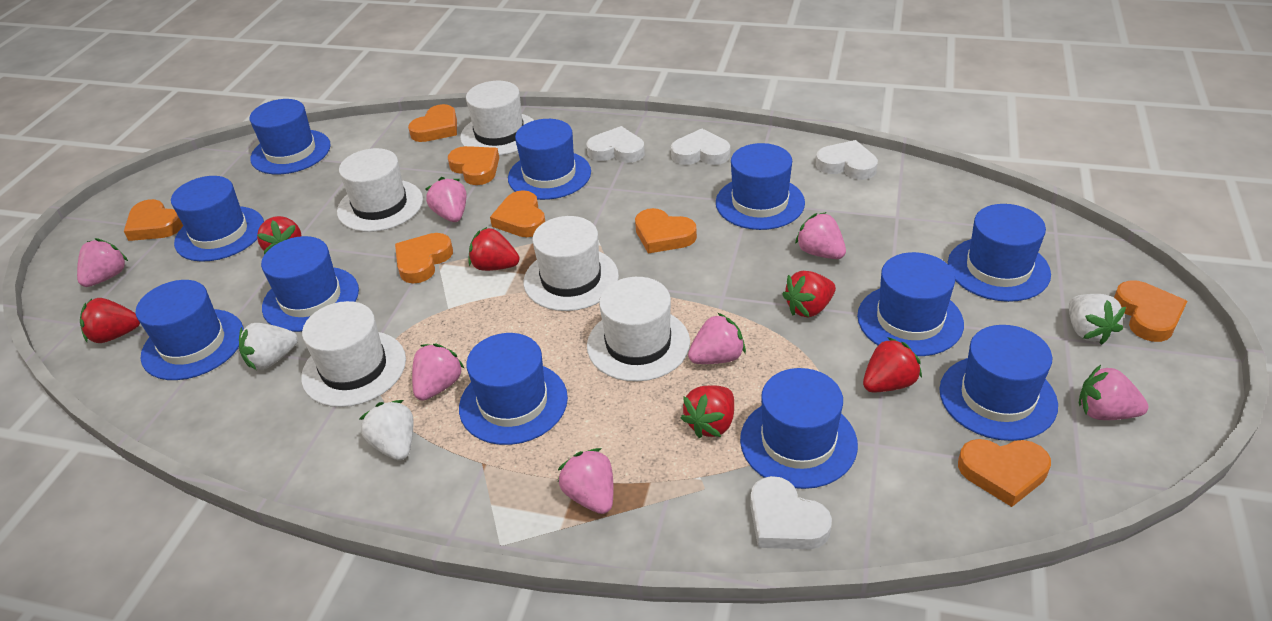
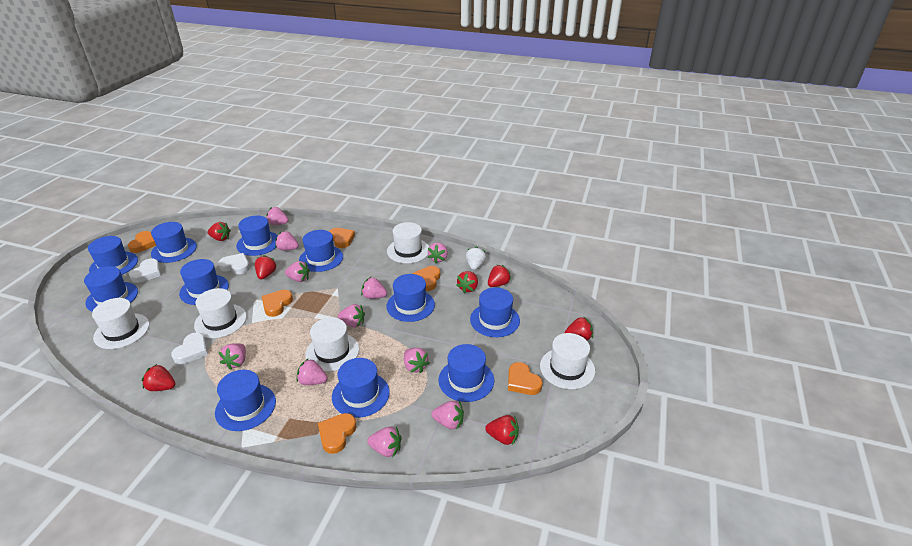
orange heart: [124,199,183,241] [395,233,453,284] [408,104,457,142] [448,146,499,185] [490,190,545,237] [635,208,697,253] [958,439,1051,507] [1114,280,1187,342] = 8 -> [128,231,156,253] [262,290,293,317] [318,413,357,454] [329,228,355,248] [412,266,440,291] [508,362,543,395] = 6
pink strawberry: [77,238,128,287] [412,343,465,401] [426,177,467,222] [558,448,613,514] [688,313,746,364] [795,212,846,259] [1079,365,1149,420] = 7 -> [219,343,246,370] [266,207,289,225] [275,231,299,250] [285,261,310,282] [296,358,328,385] [338,304,365,327] [361,277,387,299] [367,427,401,457] [404,348,429,373] [428,243,448,263] [431,401,464,430] = 11
red strawberry: [80,298,140,343] [257,216,302,255] [468,227,519,271] [681,385,734,438] [782,271,836,318] [863,337,922,392] = 6 -> [142,364,176,391] [208,222,231,241] [255,255,277,279] [456,271,478,293] [485,415,519,445] [488,265,511,287] [564,316,593,340] = 7
white heart: [586,126,645,163] [671,129,730,165] [750,476,832,549] [816,140,878,180] = 4 -> [129,259,161,283] [171,333,208,364] [218,253,250,274] = 3
white strawberry: [239,323,298,370] [359,400,413,461] [1069,294,1126,345] = 3 -> [466,247,486,270] = 1

